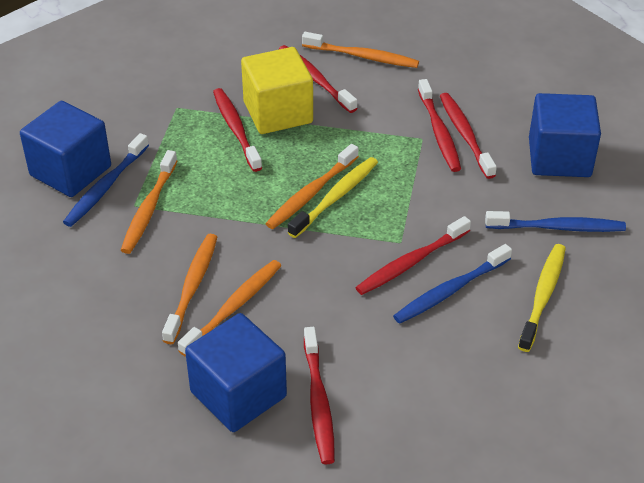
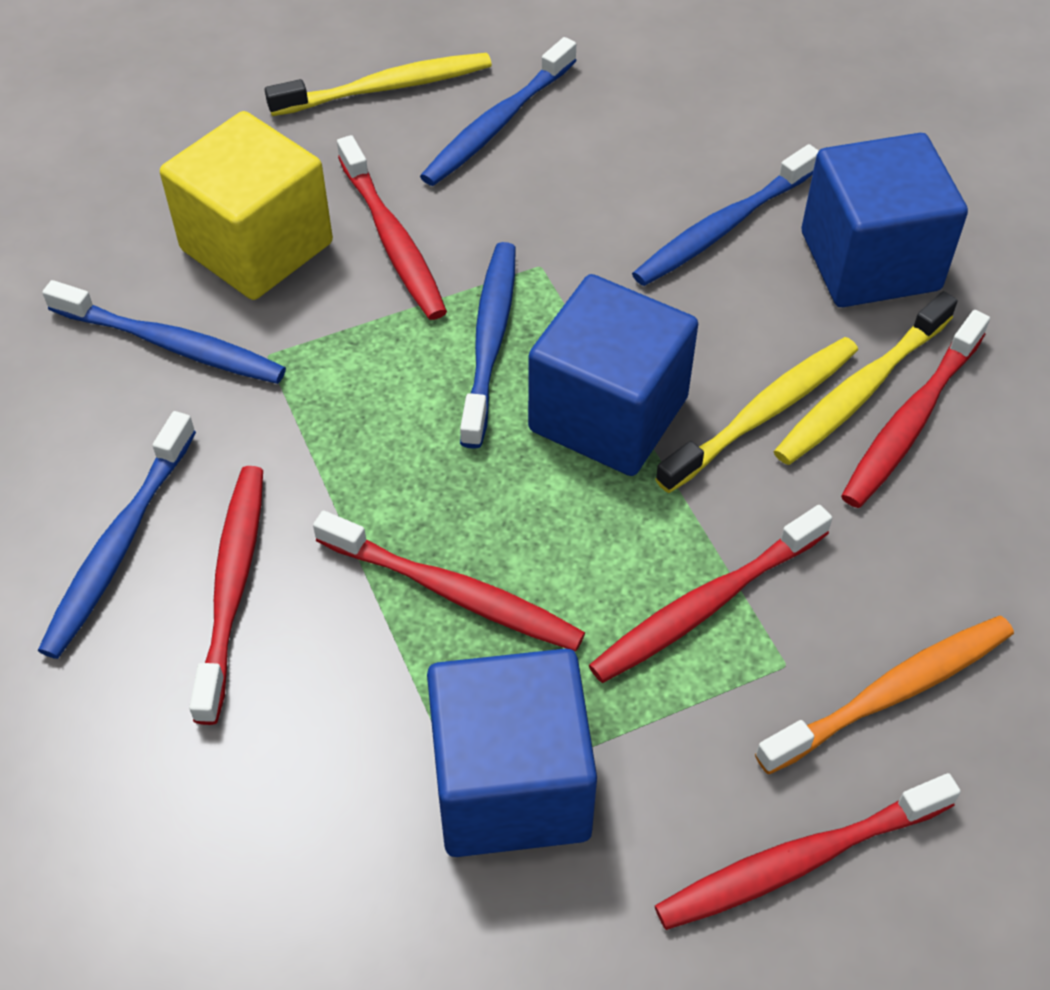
blue toothbrush: [63,133,149,227] [393,244,512,324] [485,211,626,232] = 3 -> [38,411,196,659] [42,280,286,384] [420,37,577,186] [460,242,516,449] [632,144,819,286] = 5
orange toothbrush: [121,150,177,254] [162,234,217,344] [178,260,282,357] [265,144,359,229] [302,32,419,68] = 5 -> [755,616,1014,774] = 1
yellow toothbrush: [288,157,378,238] [518,244,566,352] = 2 -> [265,53,492,116] [655,337,858,493] [773,291,957,465] = 3

